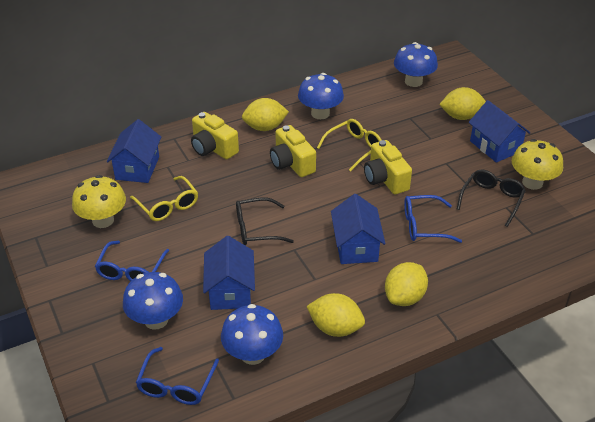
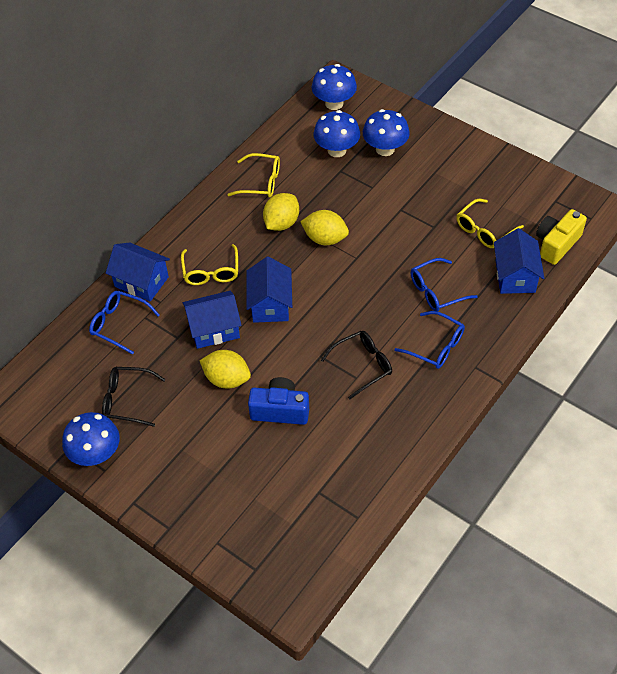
blue camera: none = 0 -> [248,377,309,425] = 1
yellow camera: [191,112,239,159] [270,125,316,177] [364,140,412,194] = 3 -> [536,209,587,265] = 1
yellow glasses: [130,176,198,221] [317,119,382,171] = 2 -> [181,244,238,285] [227,153,280,198] [456,199,524,248] = 3
yellow lemon: [242,98,289,131] [306,293,365,337] [385,262,428,306] [439,87,486,120] = 4 -> [200,350,251,389] [263,193,299,231] [300,210,349,245] = 3
yellow mushroom: [72,175,126,228] [511,139,563,190] = 2 -> none = 0

